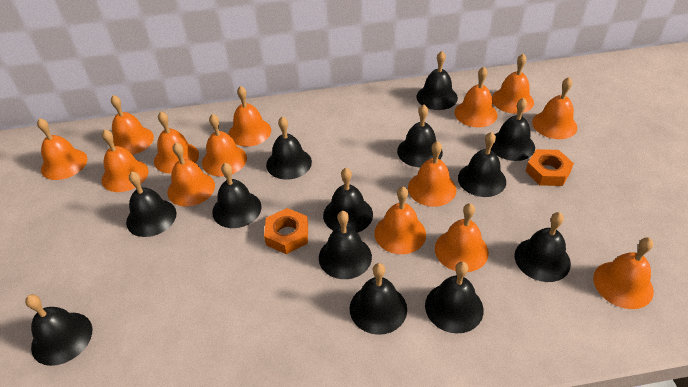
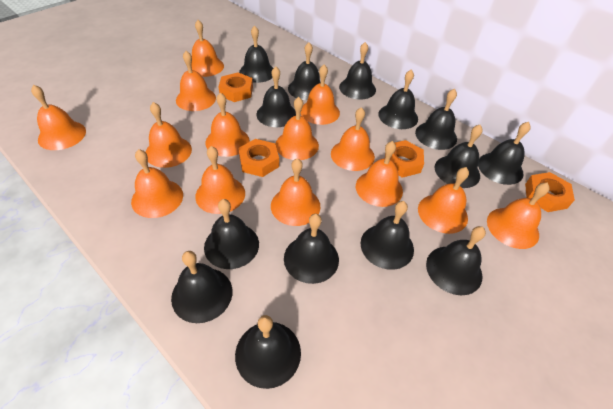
black bell: [25,294,92,366] [126,171,177,237] [212,163,262,228] [266,116,312,180] [319,211,372,279] [323,168,373,233] [350,263,407,335] [397,104,443,167] [417,51,458,110] [425,262,484,333] [458,132,506,197] [491,98,535,161] [515,212,571,282] = 13 -> [171,251,232,323] [204,199,259,269] [235,315,301,389] [239,25,273,83] [256,66,296,127] [284,214,339,284] [288,42,321,100] [339,42,376,100] [360,201,414,270] [378,69,418,129] [415,89,457,150] [426,226,486,295] [435,125,483,188] [478,122,531,185] = 14
orange nut: [264,208,308,254] [526,149,574,186] = 2 -> [219,72,253,102] [239,139,279,177] [390,140,424,178] [525,172,575,212] = 4

